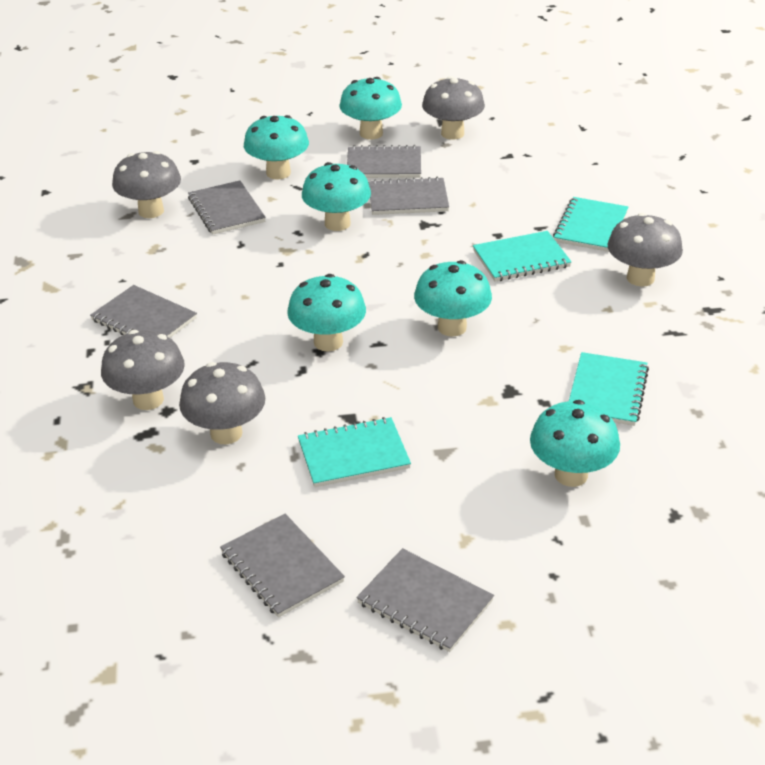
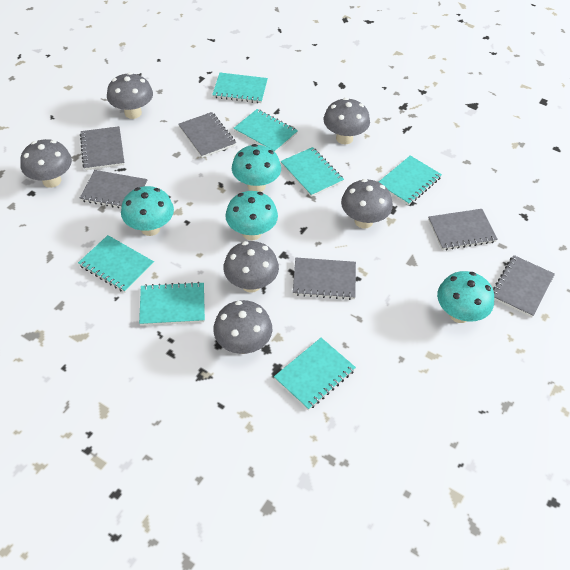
grey mushroom: [101,330,185,410] [112,151,181,218] [179,362,265,444] [422,76,485,140] [608,213,683,287] = 5 -> [20,139,72,188] [107,72,153,119] [213,300,272,354] [223,241,279,293] [324,98,370,144] [341,179,393,228] = 6
turquoise mushroom: [244,115,309,179] [287,274,366,352] [302,162,371,231] [339,77,402,140] [414,260,492,337] [530,400,620,487] = 6 -> [121,186,174,236] [225,191,278,240] [232,144,281,192] [437,271,494,323] = 4
turquoise notebook: [298,417,411,487] [473,231,572,282] [553,197,628,252] [569,352,649,426] = 4 -> [78,235,154,293] [139,282,205,326] [212,73,268,103] [233,109,298,153] [274,338,356,410] [280,147,344,197] [379,156,442,206] = 7

